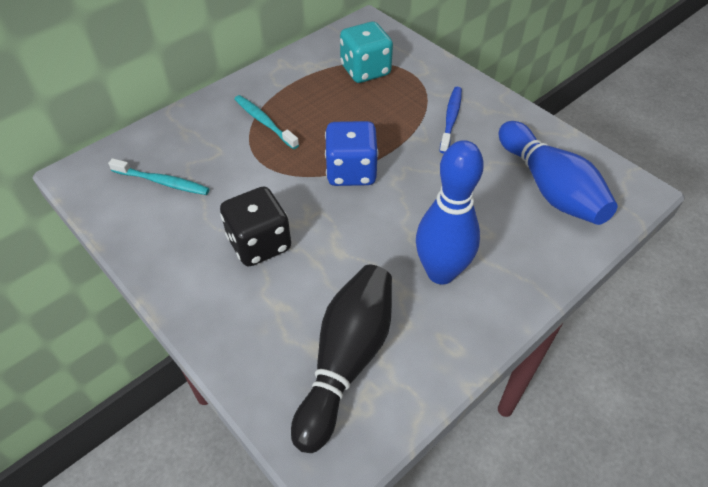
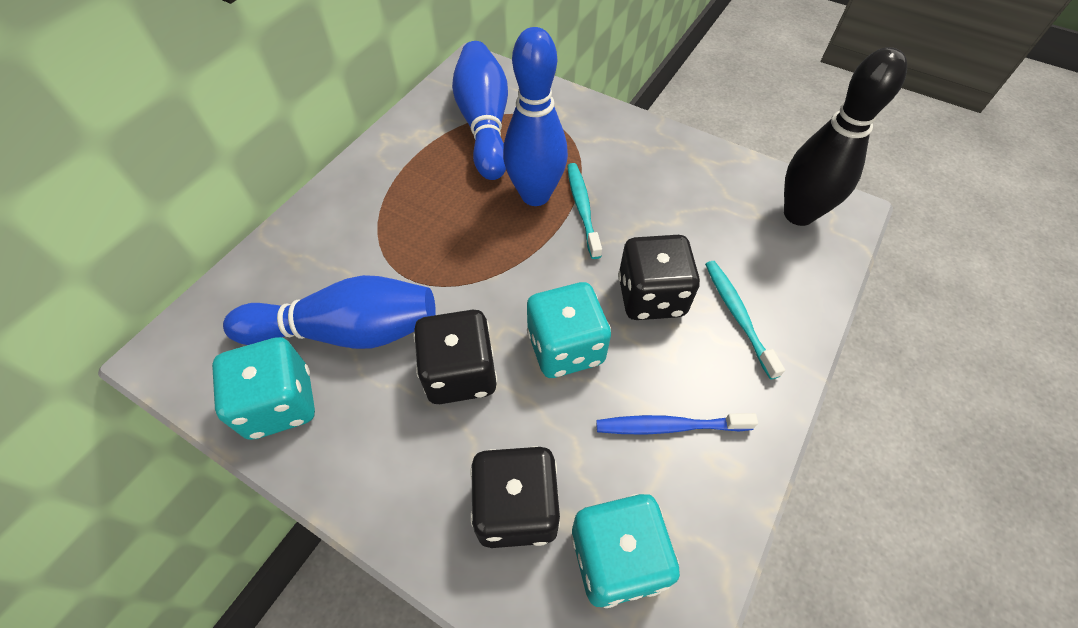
black dice: [220,186,291,267] = 1 -> [413,310,497,404] [470,446,560,548] [618,235,700,320] = 3
blue bowling pin: [416,140,484,285] [499,121,618,225] = 2 -> [223,275,436,349] [452,41,508,180] [503,27,568,206] = 3
blue dice: [325,121,378,186] = 1 -> none = 0
turquoise dice: [340,21,393,83] = 1 -> [212,337,315,440] [527,282,611,378] [571,494,680,608] = 3

